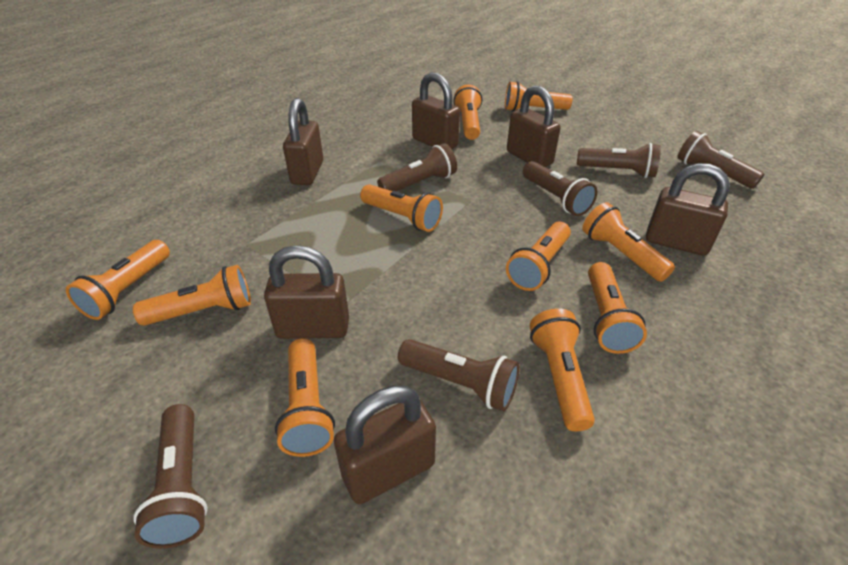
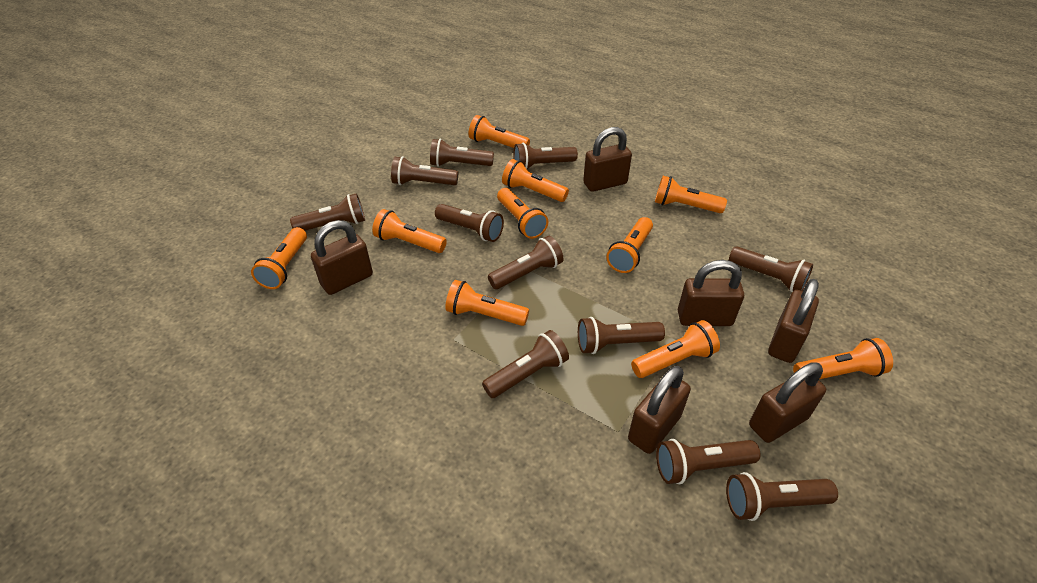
brown flashlight: [134,404,208,549] [377,143,457,191] [398,339,520,411] [523,161,597,216] [577,143,661,178] [677,131,764,189] = 6 -> [290,193,365,231] [391,156,458,185] [430,139,494,167] [435,204,504,242] [482,330,569,398] [488,236,563,289] [513,143,578,169] [578,317,665,354] [656,439,761,484] [726,472,838,521] [729,246,813,292] = 11

